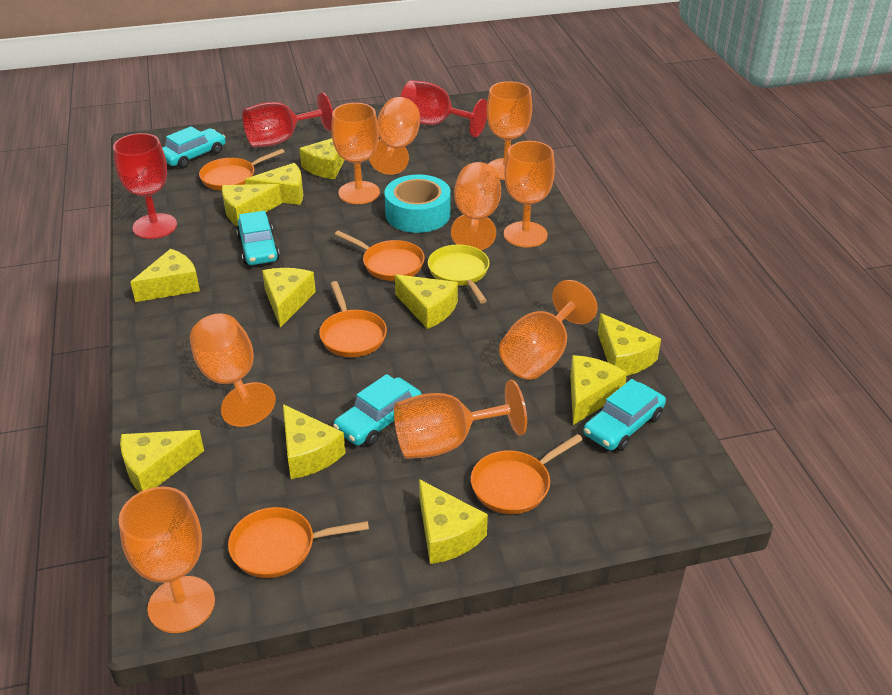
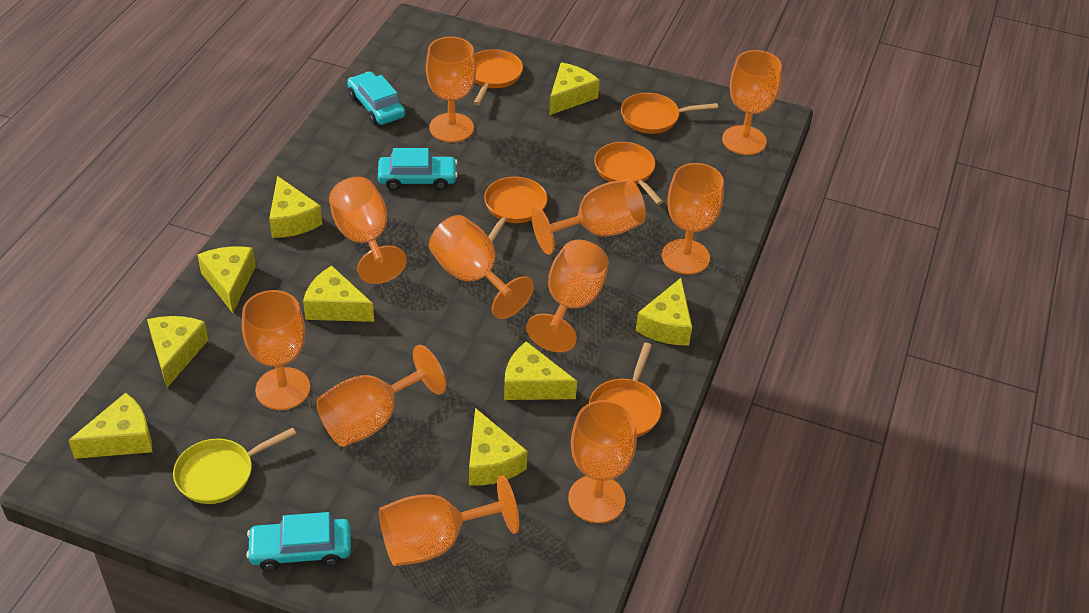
orange goblet: [119,486,215,633] [190,313,276,427] [331,103,380,204] [369,97,420,175] [394,380,527,459] [451,162,501,250] [487,81,532,180] [499,280,598,379] [504,141,555,248] = 9 -> [242,290,310,410] [317,345,446,447] [329,177,407,284] [379,476,519,566] [426,37,476,142] [429,215,534,319] [526,240,609,352] [532,179,646,255] [568,400,637,523] [662,163,724,274] [722,50,782,155] = 11
red goblet: [113,133,177,239] [242,92,333,147] [400,80,487,137] = 3 -> none = 0
turquoise car: [162,126,226,168] [236,211,280,265] [333,374,422,446] [583,379,666,451] = 4 -> [246,512,351,571] [347,72,405,125] [378,148,458,190] = 3
turquoise tape: [384,174,451,233] = 1 -> none = 0
yellow cheese: [120,430,204,492] [130,249,200,302] [222,184,282,226] [245,163,303,205] [262,268,316,327] [283,404,346,479] [299,138,345,179] [395,274,458,329] [419,479,488,564] [570,355,627,425] [598,313,661,376] = 11 -> [68,393,152,459] [147,316,209,388] [197,246,256,313] [269,176,322,238] [303,266,374,322] [469,408,528,486] [504,341,577,400] [549,62,600,115] [636,278,692,345] = 9

